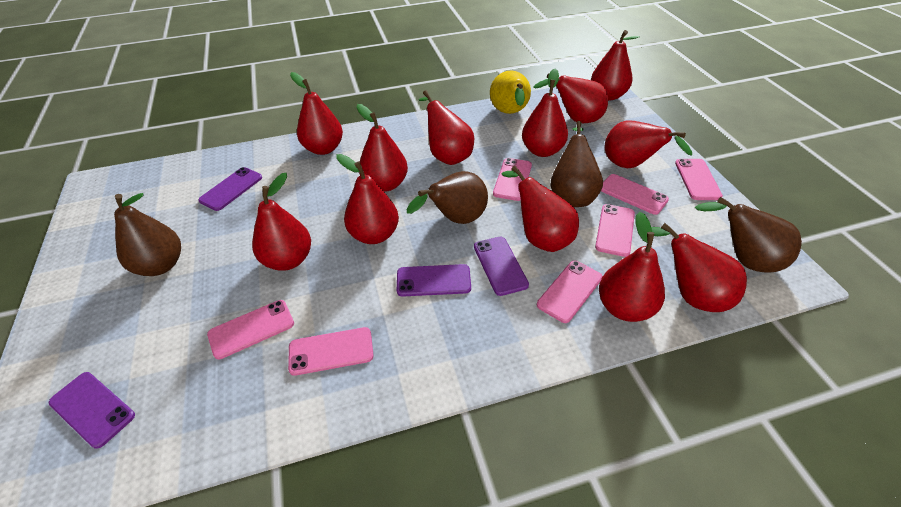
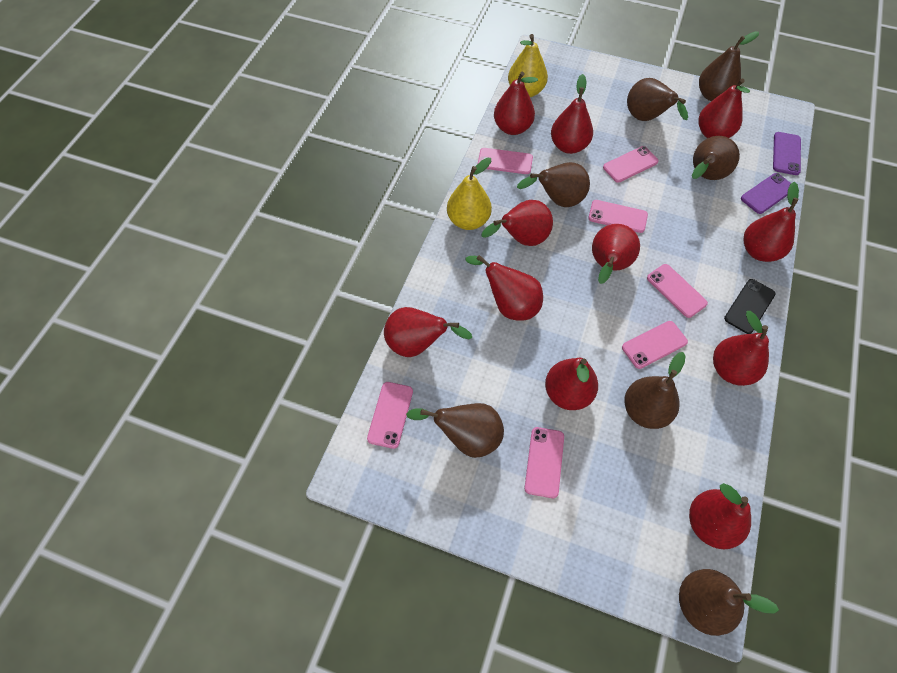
black phone: none = 0 -> [724,279,775,334] = 1
brown pear: [114,193,181,276] [407,171,488,224] [550,121,603,207] [695,197,802,272] = 4 -> [406,403,504,458] [517,162,590,207] [624,352,685,429] [627,78,688,121] [679,569,779,636] [692,136,740,180] [699,31,759,101] = 7
purple phone: [49,372,135,449] [198,167,262,211] [397,264,471,297] [474,237,529,296] = 4 -> [741,173,791,214] [773,132,801,175] = 2
red pear: [252,173,311,271] [290,72,343,155] [336,154,399,244] [356,104,408,192] [419,91,474,165] [502,166,579,252] [522,69,568,157] [533,73,608,123] [591,30,640,101] [599,212,665,322] [605,121,692,168] [651,223,747,312] = 12 -> [384,307,472,357] [466,255,543,321] [482,200,553,246] [494,72,538,135] [545,358,598,410] [551,74,593,154] [592,224,640,284] [689,483,751,549] [699,79,750,138] [713,311,769,386] [743,182,799,262] = 11
yellow pear: [490,71,531,114] = 1 -> [447,158,492,230] [508,34,548,97] = 2

